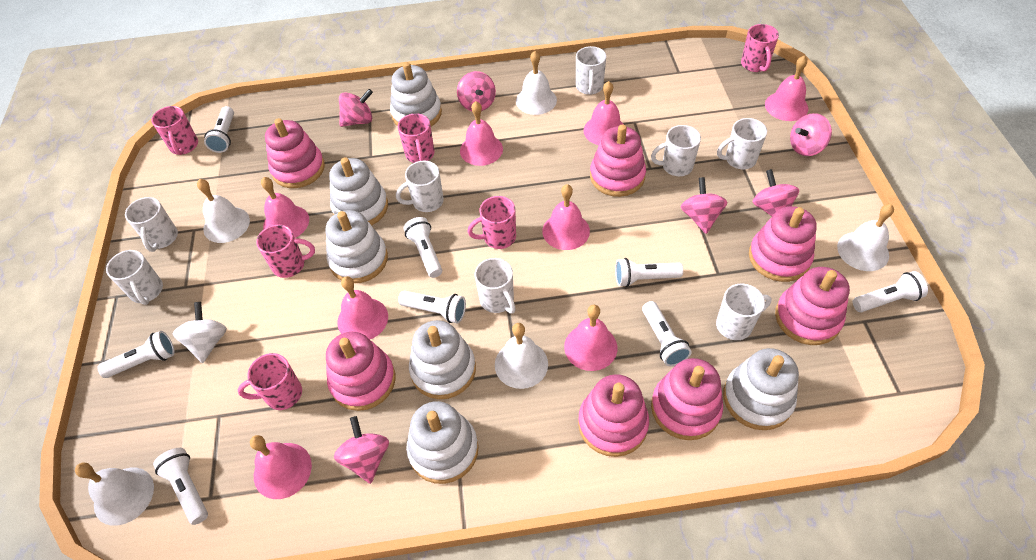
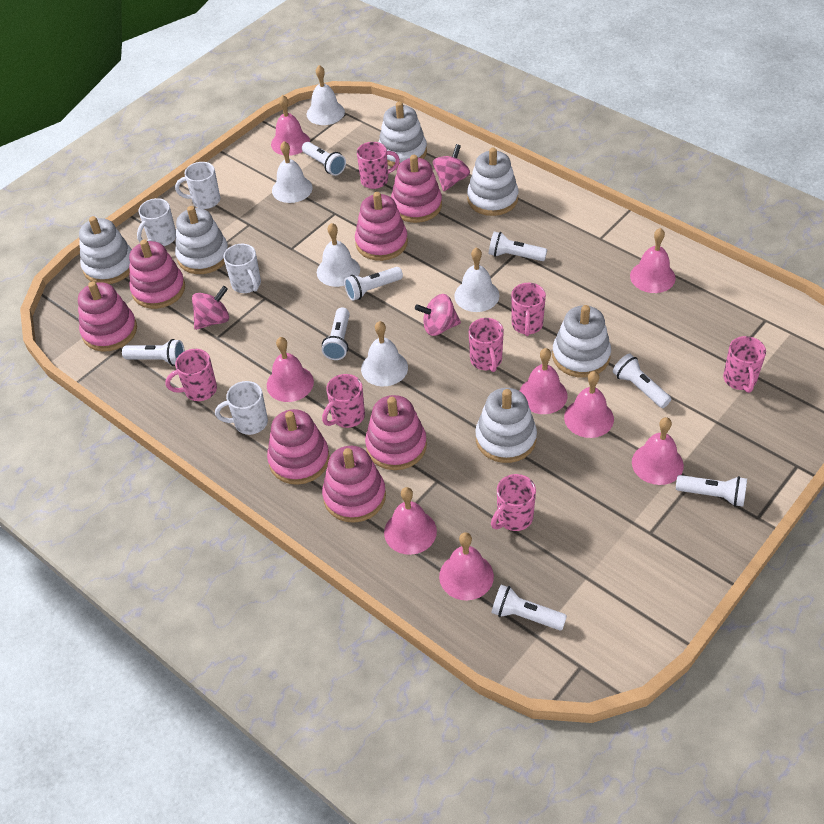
pink mug: [151,106,198,155] [238,353,302,410] [256,225,315,278] [398,113,435,163] [467,196,516,249] [741,24,779,72] = 6 -> [165,349,217,401] [322,374,365,428] [357,142,400,189] [469,318,504,372] [491,474,536,531] [511,283,546,336] [723,336,766,393] = 7
pink spinning top: [334,416,389,484] [339,89,373,127] [457,71,496,111] [681,177,727,234] [753,169,799,216] [790,113,832,156] = 6 -> [192,286,229,330] [415,294,461,336] [433,144,470,191] = 3
white mug: [106,250,163,305] [125,197,178,252] [396,161,444,212] [475,258,516,314] [576,46,606,95] [651,125,701,176] [716,283,772,340] [717,118,767,169] = 8 -> [137,198,176,246] [175,162,220,209] [215,381,268,435] [224,244,261,293] = 4
white spinning top: [173,302,227,363] = 1 -> none = 0

